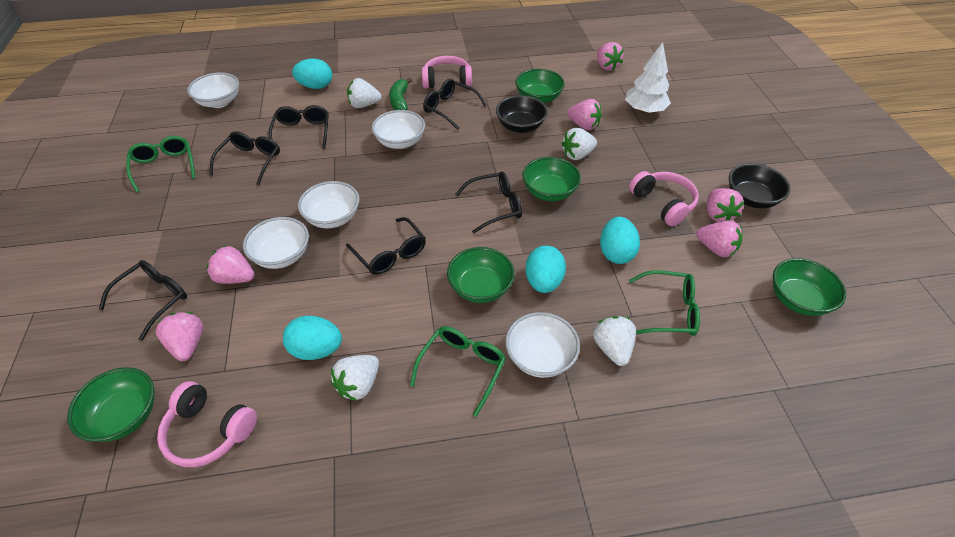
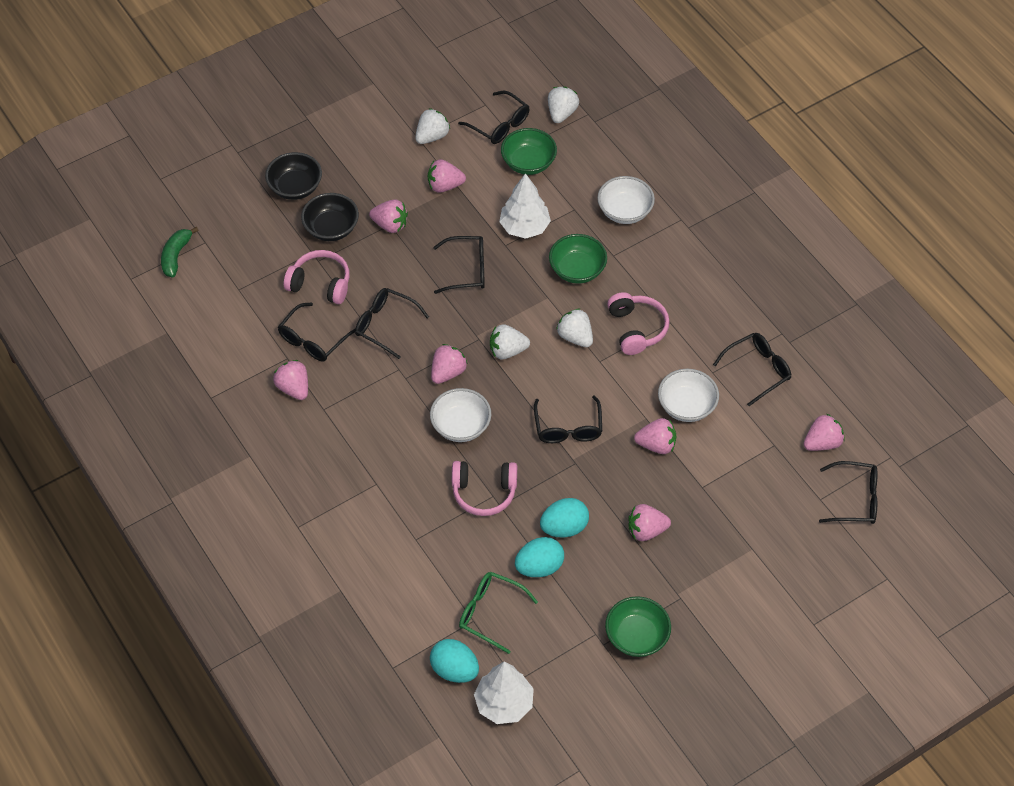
black glasses: [99,260,187,341] [210,131,280,185] [269,105,329,149] [346,217,426,275] [423,79,487,130] [455,172,522,234] = 6 -> [278,302,355,361] [355,288,429,359] [433,236,485,294] [458,91,530,144] [534,395,602,443] [713,333,791,406] [819,461,877,524] = 7
green bowl: [67,367,154,442] [447,247,515,303] [515,69,565,103] [522,157,581,201] [773,258,846,316] = 5 -> [501,128,557,175] [549,234,607,284] [605,596,671,657] = 3
green glasses: [126,136,195,193] [410,326,506,417] [629,270,700,336] = 3 -> [459,572,538,654] = 1
pink strawberry: [156,312,203,361] [207,245,255,284] [567,99,602,130] [597,42,624,70] [696,221,743,257] [707,188,745,222] = 6 -> [273,360,308,400] [369,200,408,233] [428,159,466,193] [431,344,467,384] [629,504,671,541] [634,418,676,454] [804,414,845,451] = 7
turquoise egg: [283,316,342,360] [292,58,332,89] [525,246,566,293] [600,217,640,264] = 4 -> [430,639,479,683] [515,537,564,577] [540,498,589,537] = 3
white bowl: [187,72,239,108] [243,217,309,269] [298,181,359,228] [372,110,425,149] [505,312,580,378] = 5 -> [430,388,491,442] [597,176,655,224] [658,369,719,422] = 3
white tree: [625,42,671,114] = 1 -> [474,662,534,724] [499,173,551,239] = 2

